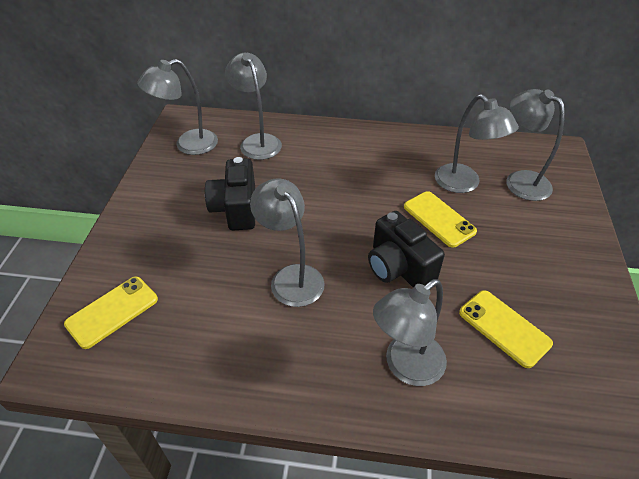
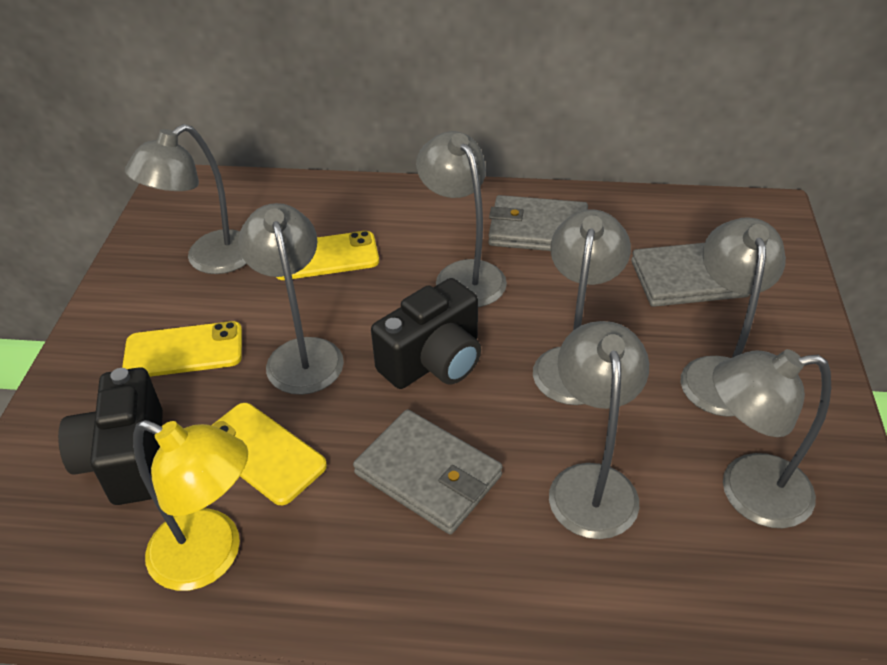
grey lamp: [137,59,218,155] [225,53,282,160] [250,178,325,307] [373,279,447,386] [435,94,519,193] [506,89,565,201] = 6 -> [125,124,246,274] [238,203,344,395] [416,131,507,307] [533,209,631,405] [549,321,649,539] [681,217,786,417] [713,349,831,528] = 7
grey wallet: none = 0 -> [353,409,503,534] [488,195,588,251] [631,243,750,307] = 3
yellow lamp: none = 0 -> [133,420,248,591] = 1

